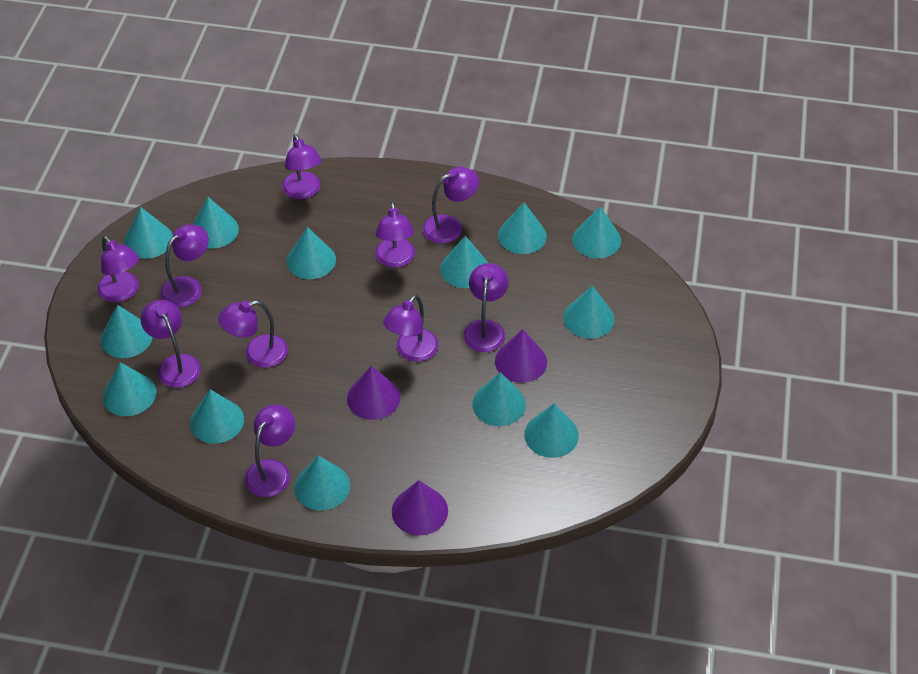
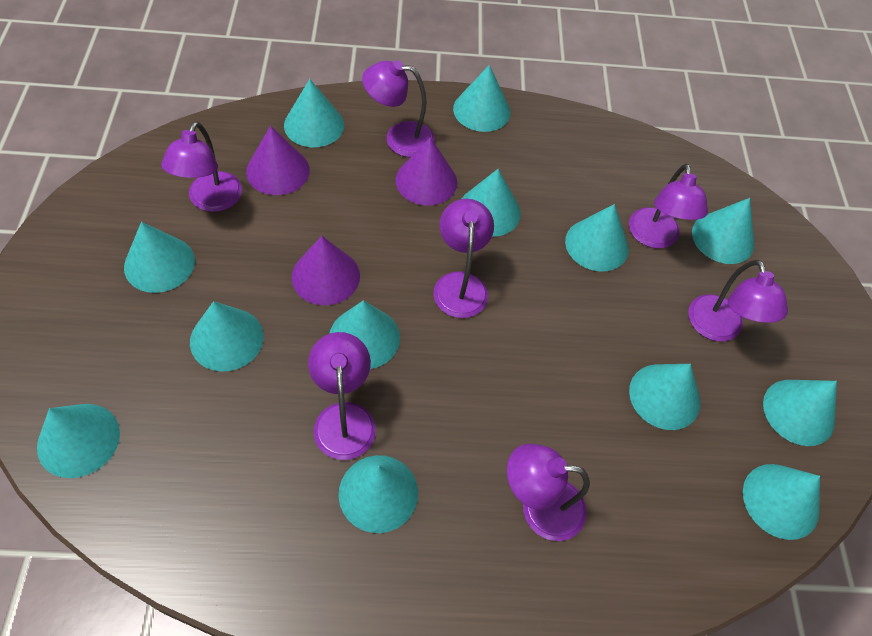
purple lamp: [97,236,139,302] [140,300,201,388] [161,225,209,307] [218,300,288,368] [245,404,295,497] [282,134,322,199] [375,201,415,268] [383,295,439,362] [422,167,479,244] [463,263,509,352] = 10 -> [161,121,242,212] [308,332,376,460] [362,60,435,157] [433,199,494,318] [507,444,590,541] [629,163,708,248] [688,260,788,341] = 7

